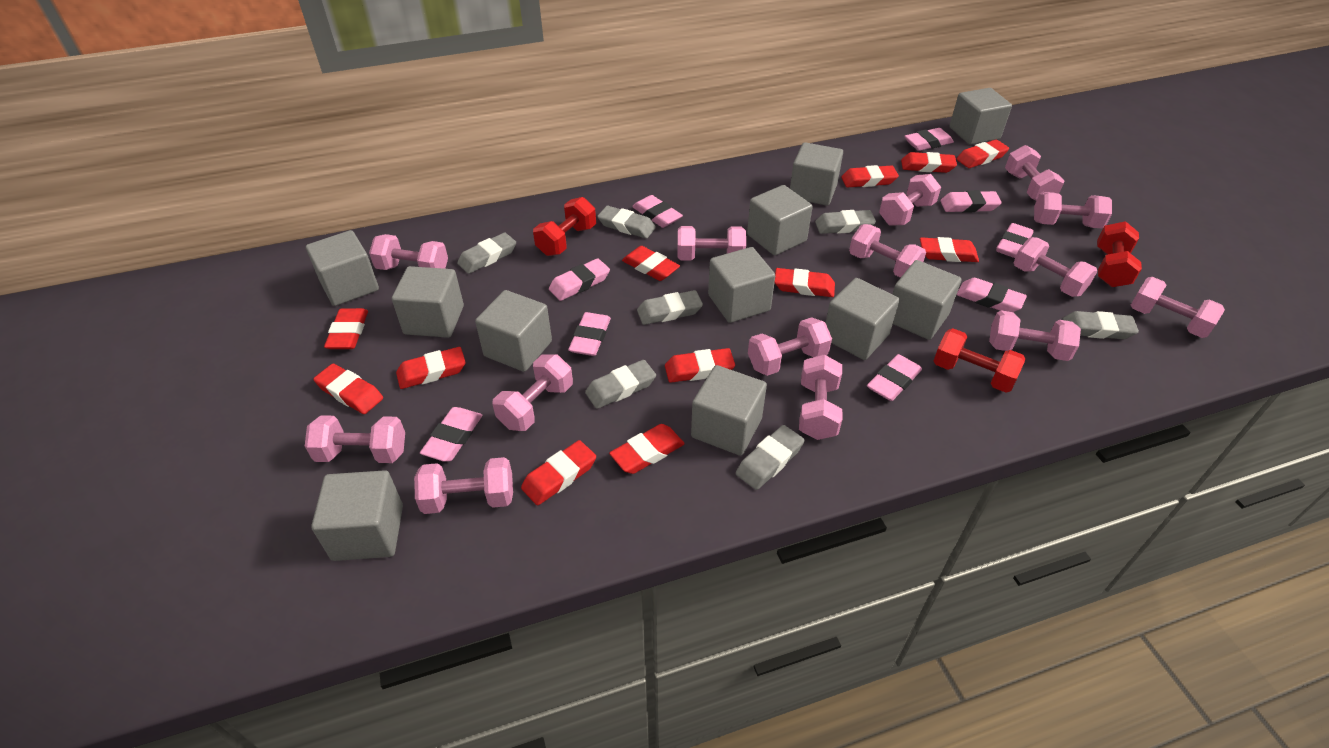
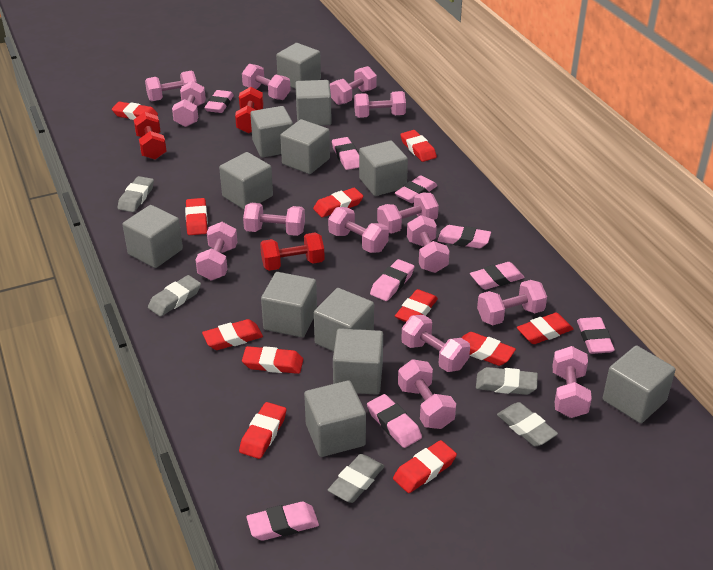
grey cube: [306,230,379,306] [311,470,403,561] [392,266,464,338] [475,290,552,372] [691,365,767,456] [708,247,775,323] [747,185,813,256] [790,142,843,206] [826,278,900,360] [893,260,962,340] [949,88,1012,145] = 11 -> [122,205,183,268] [219,152,273,210] [250,106,293,158] [261,272,317,338] [276,43,321,89] [280,119,330,174] [295,80,332,126] [304,380,366,457] [314,288,374,352] [333,328,383,395] [359,140,408,196] [603,345,675,423] = 12
grey eraser: [457,232,516,274] [585,360,656,409] [597,206,656,239] [637,290,703,325] [736,425,805,490] [815,210,876,234] [1063,311,1139,339] = 7 -> [118,176,154,212] [148,275,201,317] [328,454,384,503] [476,367,538,395] [497,402,558,446] = 5
red eraser: [313,364,383,414] [324,308,368,349] [396,347,466,389] [521,440,596,505] [609,424,685,474] [622,246,680,281] [665,348,735,383] [775,268,835,297] [841,165,899,188] [901,152,957,173] [920,237,979,262] [957,140,1009,168] = 12 -> [112,102,158,120] [185,198,208,235] [202,319,263,350] [239,402,286,459] [242,346,303,374] [313,188,363,217] [393,440,457,493] [395,289,438,322] [400,130,437,162] [462,332,516,366] [517,313,573,344] = 11

